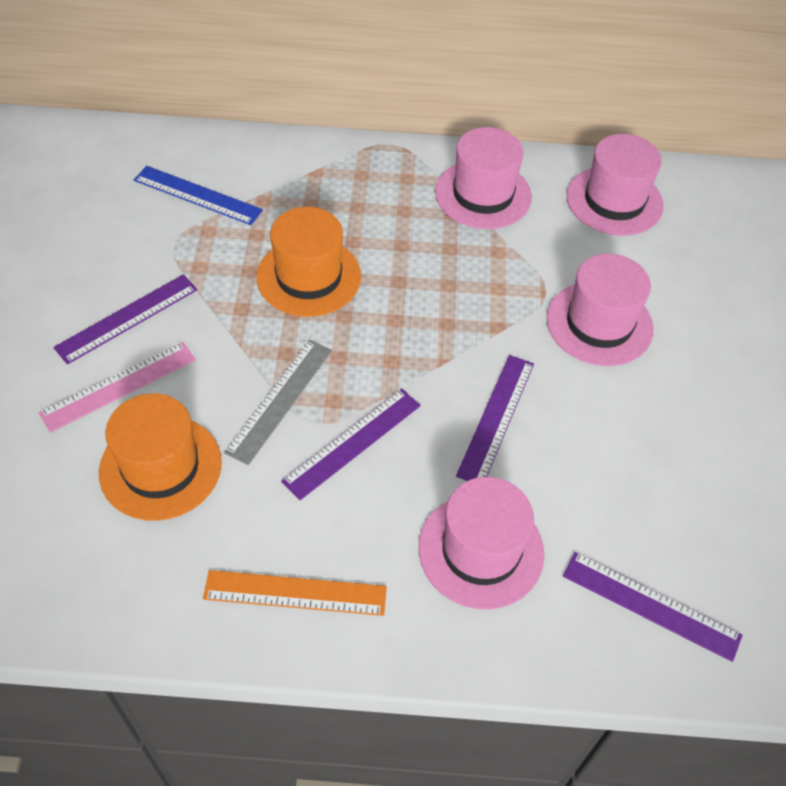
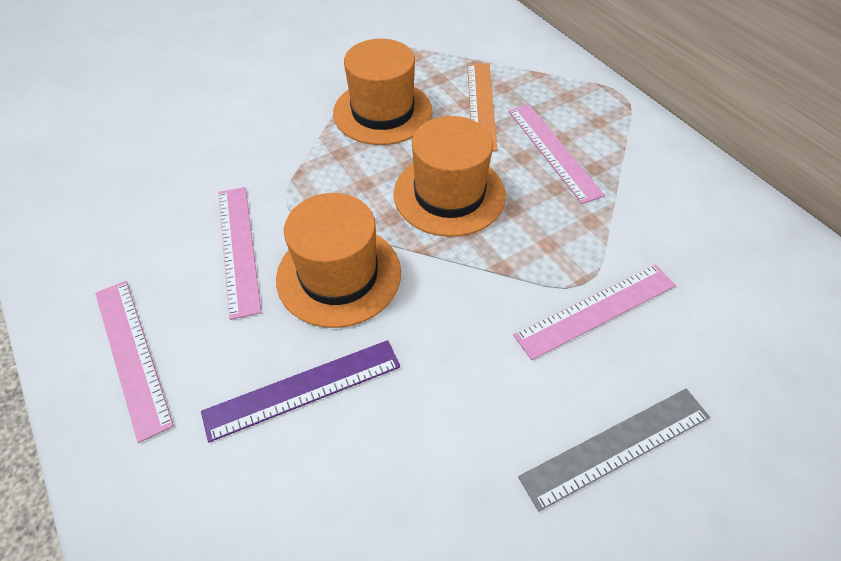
blue ruler: [134,166,263,225] = 1 -> none = 0
orange hat: [99,393,222,521] [256,207,361,317] = 2 -> [276,193,401,328] [333,39,432,145] [394,116,506,237] = 3
pink hat: [419,477,544,610] [435,127,532,229] [547,254,654,366] [567,134,664,236] = 4 -> none = 0
pink ruler: [38,342,196,433] = 1 -> [95,281,174,443] [218,187,261,320] [509,105,605,204] [513,264,676,360] = 4
purple ruler: [53,275,198,365] [281,389,421,500] [456,355,534,481] [563,552,743,662] = 4 -> [201,340,400,442] = 1

